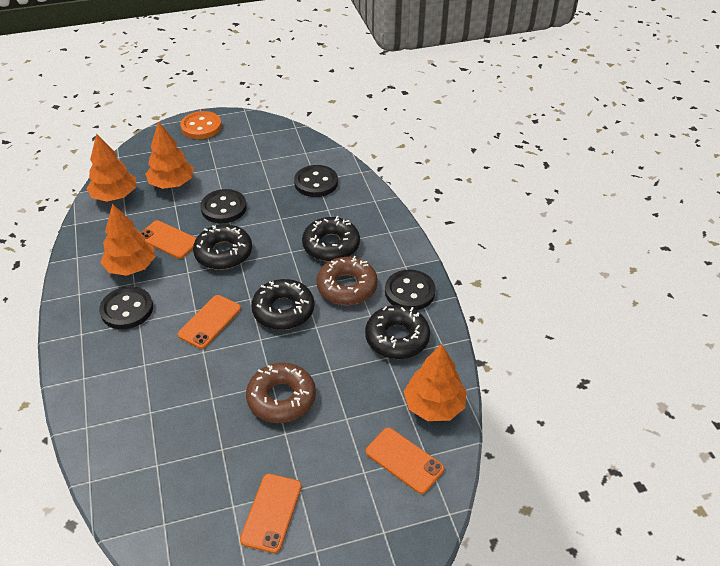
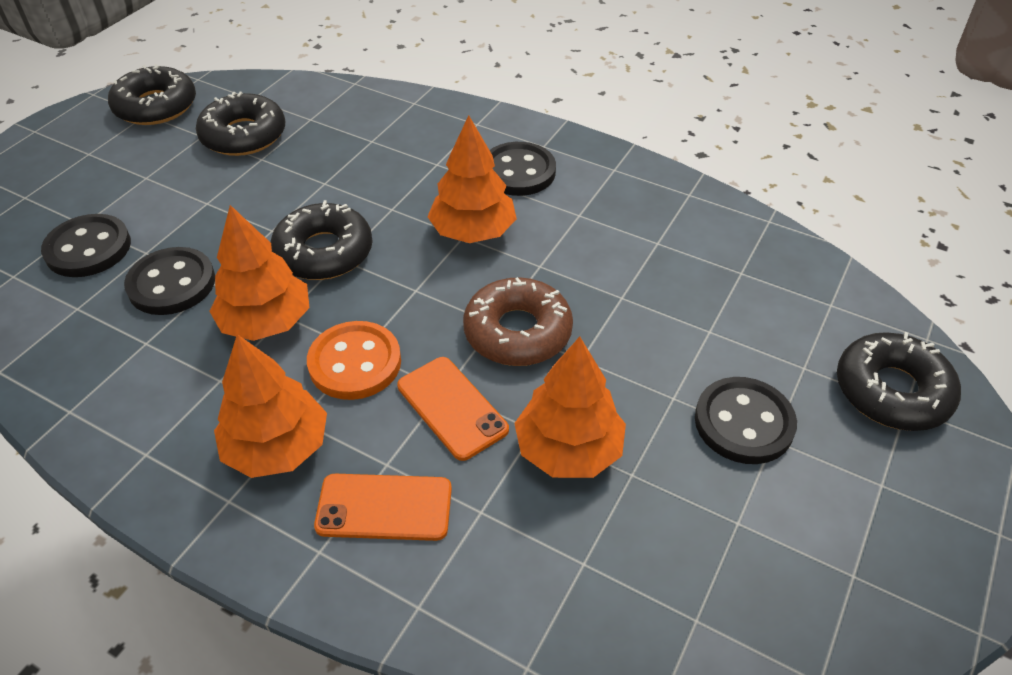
brown donut: [246,362,316,423] [316,256,378,305] = 2 -> [463,277,573,366] = 1
orange phone: [141,220,196,259] [178,295,241,349] [240,474,302,553] [366,428,444,494] = 4 -> [314,474,452,541] [397,357,509,461] = 2

